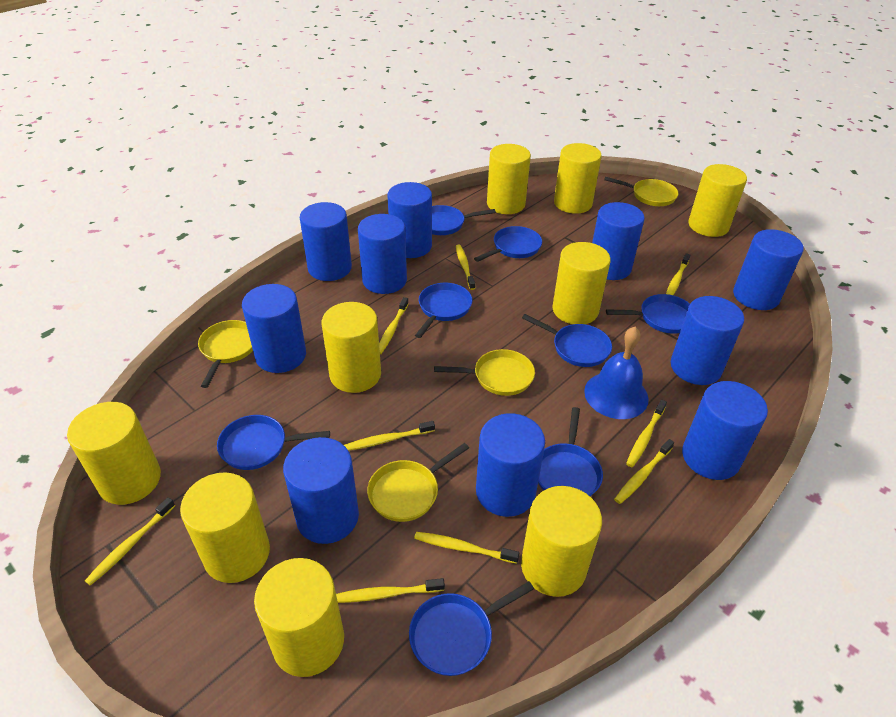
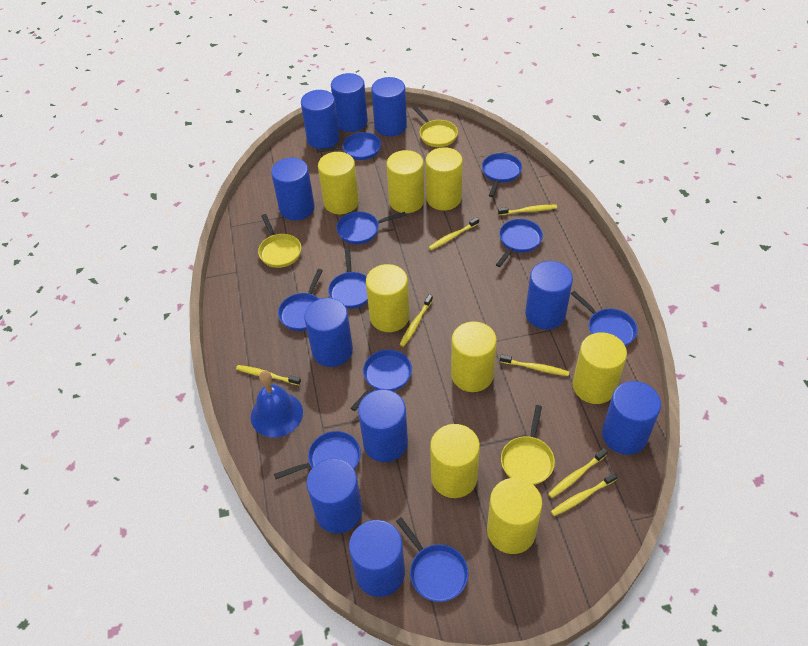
blue pan: [217,415,330,470] [409,581,534,676] [415,283,473,338] [432,205,496,235] [474,226,542,262] [522,314,612,367] [538,407,603,496] [606,294,690,334] = 8 -> [274,431,361,479] [278,269,323,331] [316,132,381,160] [328,248,368,309] [336,211,406,244] [351,350,412,411] [396,517,469,602] [482,153,522,197] [496,219,543,267] [571,291,637,346] = 10
yellow cylinder: [67,402,161,505] [180,472,270,583] [254,558,344,677] [322,302,381,393] [487,144,531,214] [521,486,602,597] [552,242,611,324] [554,143,602,214] [688,164,747,237] = 9 -> [318,152,359,214] [366,264,410,332] [387,150,424,213] [425,147,463,211] [430,424,480,498] [451,321,497,392] [487,478,542,554] [572,332,627,404] = 8
yellow pan: [198,320,253,388] [367,443,469,522] [434,349,535,396] [604,177,679,206] = 4 -> [258,214,301,268] [412,106,458,147] [501,405,555,485] = 3
yellow toothbrush: [85,497,175,586] [336,578,445,603] [344,421,435,451] [379,297,409,354] [414,532,519,564] [456,244,475,290] [614,439,674,504] [626,400,667,467] [666,253,691,295] = 9 -> [236,365,301,385] [399,294,433,347] [429,217,479,250] [498,205,557,215] [500,354,569,376] [548,448,608,498] [551,472,618,516] = 7

